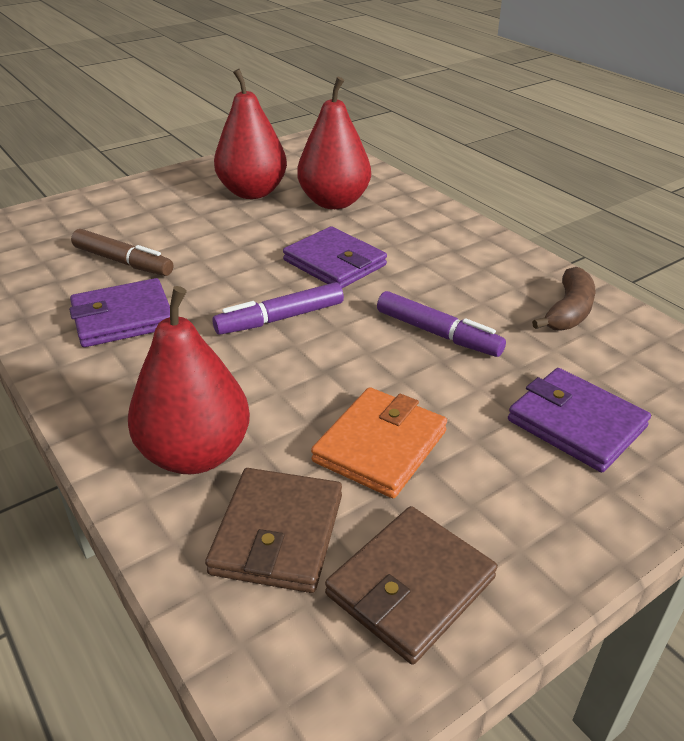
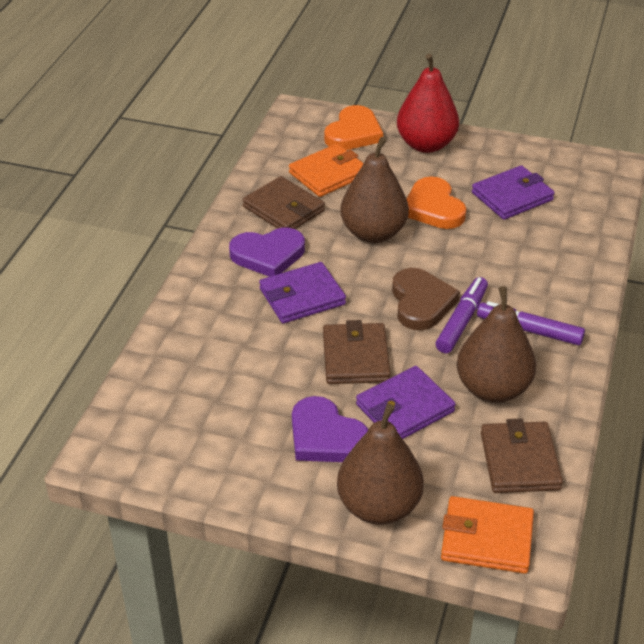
brown banana: [532,267,596,330] = 1 -> none = 0
brown heart: none = 0 -> [392,268,460,330] = 1
brown marker: [71,229,173,276] = 1 -> none = 0
brown pear: none = 0 -> [337,404,424,525] [340,137,409,243] [457,286,536,403] = 3
brown wallet: [205,468,342,593] [325,506,497,664] = 2 -> [243,176,325,229] [323,320,391,384] [481,419,563,493] = 3
orange heart: none = 0 -> [324,105,383,150] [407,176,466,229] = 2
orange wallet: [311,387,447,498] = 1 -> [289,144,364,197] [441,496,534,574] = 2
purple heart: none = 0 -> [229,228,305,277] [292,396,368,462] = 2
red pear: [128,286,250,474] [214,69,287,199] [297,77,371,209] = 3 -> [397,54,459,153] = 1

